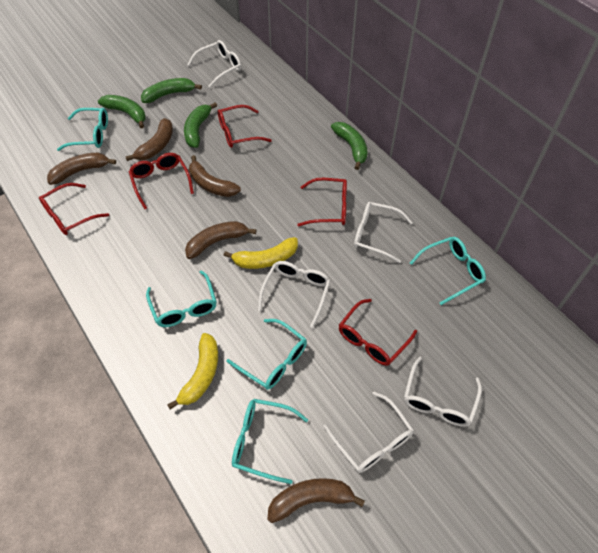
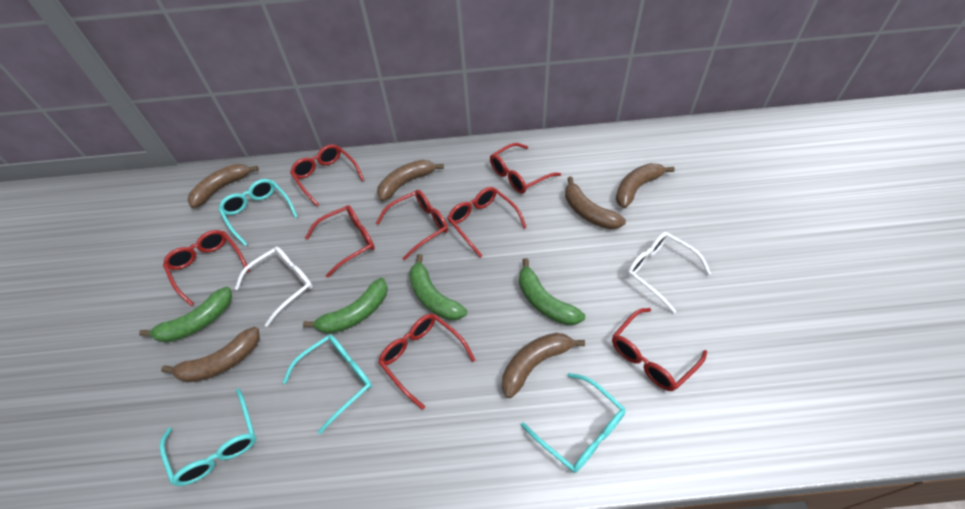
brown banana: [47,153,116,185] [126,118,173,161] [185,221,256,259] [189,155,241,197] [268,478,365,523] = 5 -> [161,327,260,383] [187,164,259,208] [377,160,444,201] [502,333,585,398] [565,176,626,229] [616,163,675,208] = 6
red glasses: [39,183,109,235] [129,153,194,209] [218,105,272,148] [297,178,347,226] [339,299,417,366] = 5 -> [163,230,250,306] [290,144,364,207] [305,205,375,278] [376,190,448,261] [378,314,475,410] [447,187,527,258] [490,143,561,194] [612,308,707,391] = 8
turquoise glasses: [57,108,108,151] [146,271,217,327] [226,319,307,390] [232,399,308,484] [410,237,486,305] = 5 -> [160,389,256,486] [218,179,298,246] [282,334,372,434] [521,373,626,473] = 4
white glasses: [187,40,241,87] [258,261,331,328] [323,392,414,473] [354,202,413,263] [404,357,482,427] = 5 -> [235,247,313,327] [627,232,711,313] = 2
yellow banana: [167,333,218,410] [223,237,298,269] = 2 -> none = 0

